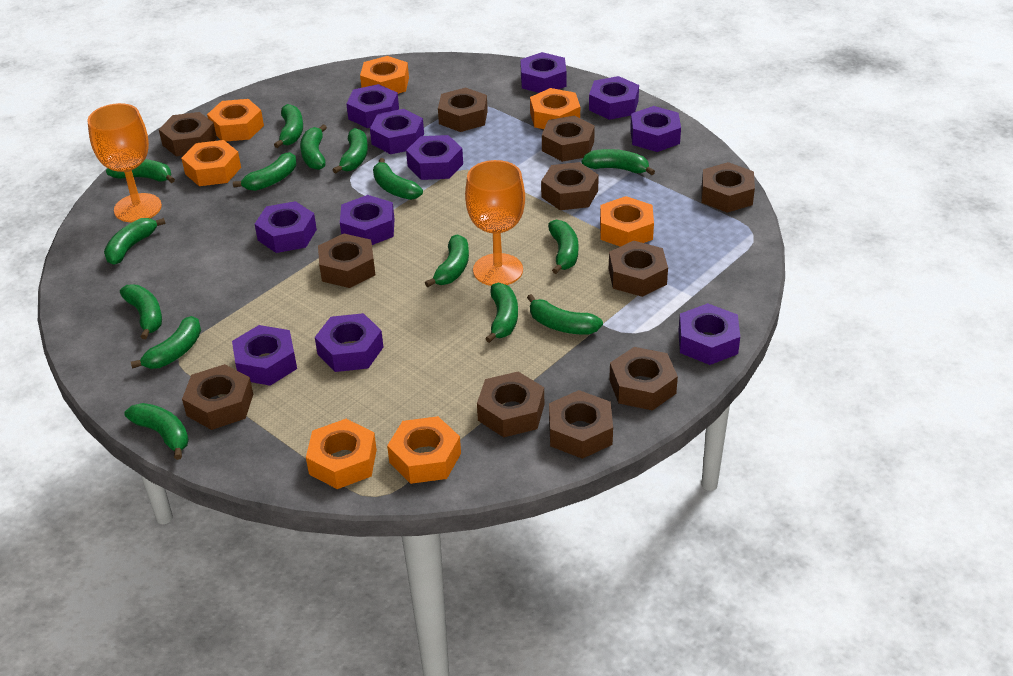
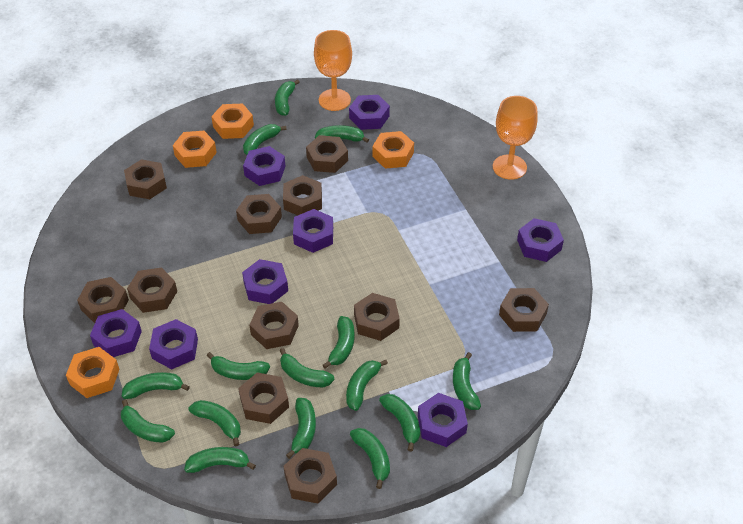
orange nut: [181,140,241,186] [207,99,264,141] [306,419,377,489] [360,56,409,94] [387,416,461,484] [530,88,580,129] [600,196,654,247] = 7 -> [66,347,120,398] [173,131,217,168] [211,104,254,139] [372,131,414,169] = 4
purple nut: [232,325,297,386] [255,201,317,253] [315,313,383,372] [340,195,394,245] [346,84,399,128] [370,109,424,154] [406,135,463,180] [520,52,566,93] [589,76,639,120] [630,106,681,152] [678,303,740,365] = 11 -> [90,309,142,357] [149,319,198,369] [242,259,288,304] [243,146,286,186] [293,209,333,253] [349,95,390,130] [418,393,468,447] [517,218,564,262] = 8

